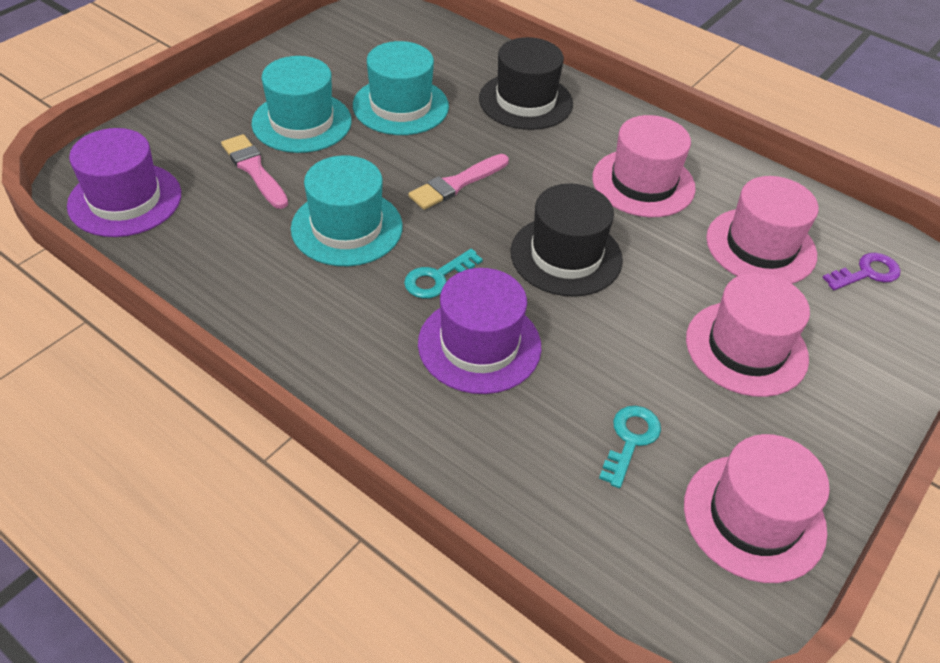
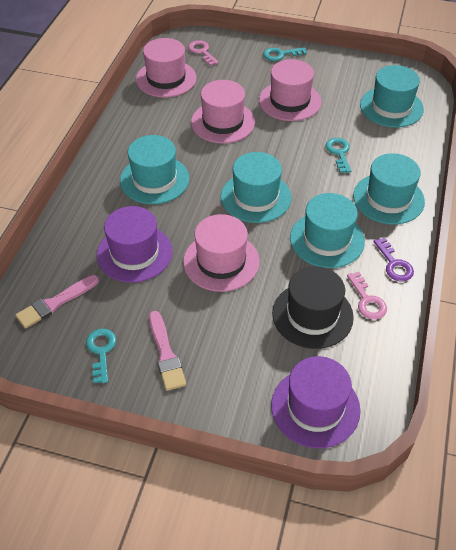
black hat: [479,37,573,130] [511,183,623,297] = 2 -> [272,266,354,349] = 1
pink key: none = 0 -> [188,40,219,66] [347,272,387,319] = 2
turquoise hat: [251,56,352,153] [291,155,403,266] [353,41,449,135] = 3 -> [120,135,189,204] [221,152,291,223] [290,193,365,268] [353,153,425,224] [360,65,424,128] = 5
turquoise key: [404,249,483,299] [599,406,661,488] = 2 -> [86,329,116,383] [263,47,307,61] [326,138,351,173] = 3

